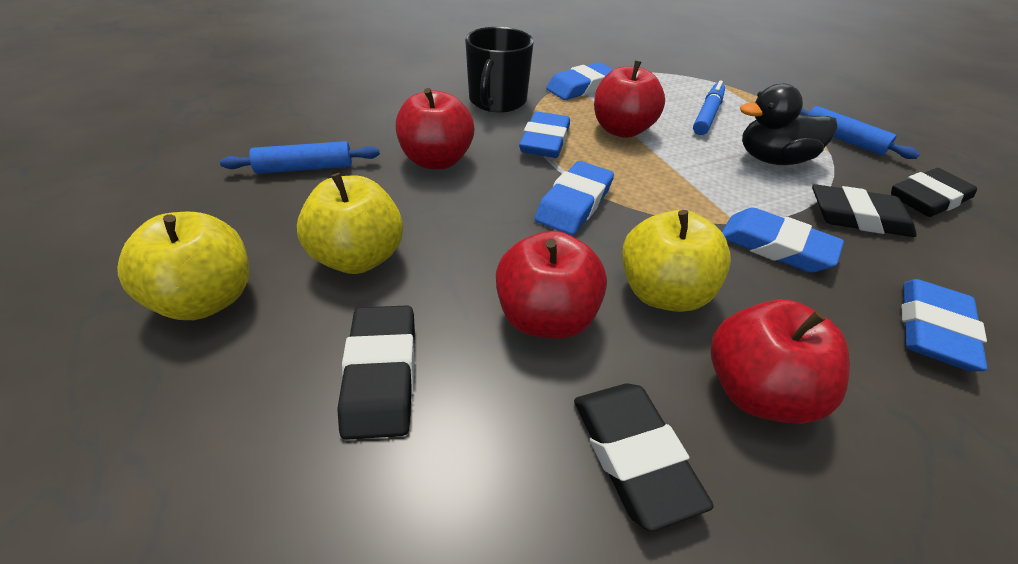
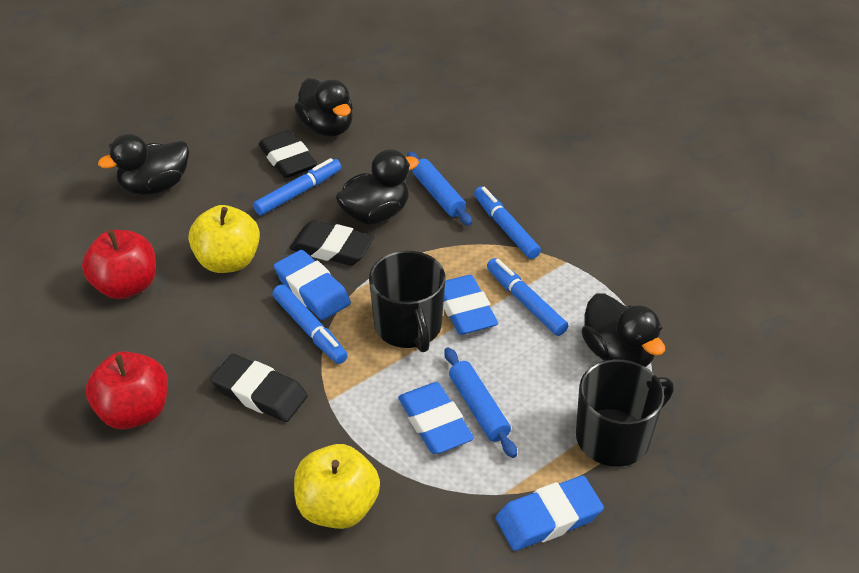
black duck: [740,83,837,165] = 1 -> [98,134,189,195] [294,78,353,136] [336,149,419,225] [582,293,665,367] = 4
black eraser: [337,305,415,440] [574,384,714,531] [812,184,917,237] [891,168,977,217] = 4 -> [210,354,308,422] [259,130,317,178] [290,220,374,266] = 3
black mug: [465,27,534,112] = 1 -> [369,251,445,352] [576,359,674,467] = 2
blue eraser: [519,111,570,158] [535,161,614,235] [546,62,614,100] [722,207,844,273] [901,279,988,371] = 5 -> [274,250,351,320] [398,382,474,454] [443,275,498,335] [496,476,604,551] = 4
blue marker: [693,80,725,135] = 1 -> [253,158,341,215] [272,285,348,364] [474,186,541,259] [487,258,568,336] = 4
red apple: [396,88,474,169] [496,231,607,339] [594,61,665,138] [711,300,850,424] = 4 -> [82,230,156,299] [86,351,168,429] = 2
yellow apple: [117,212,249,320] [297,173,403,274] [622,210,731,312] = 3 -> [189,205,260,273] [294,444,380,529] = 2

